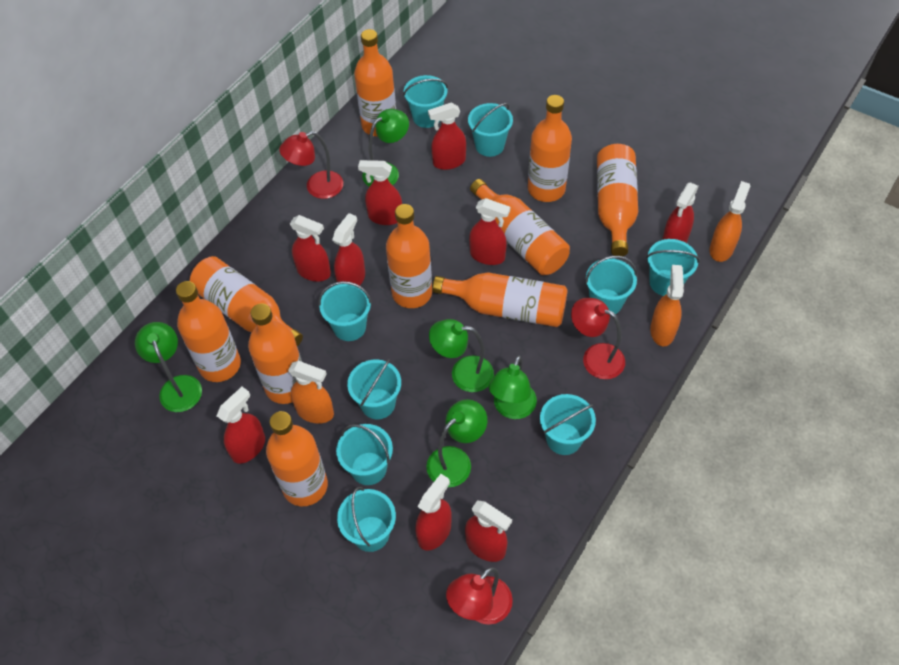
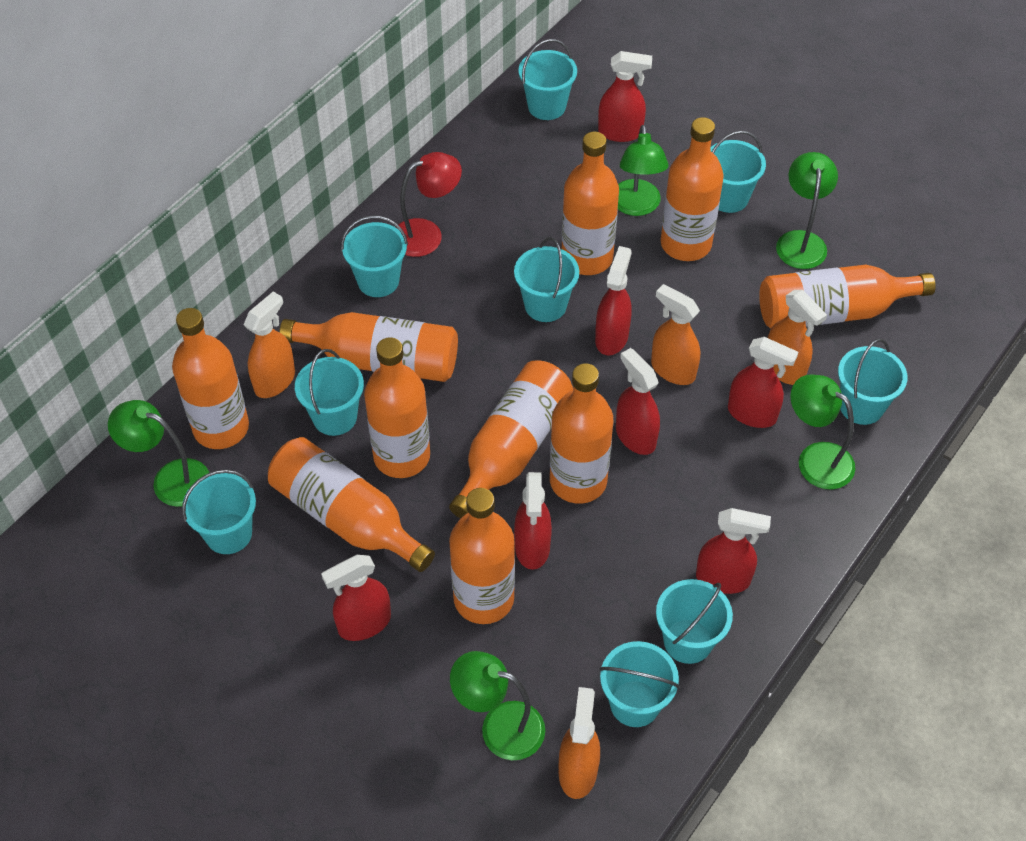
orange spray bottle: [288,361,334,424] [650,265,684,346] [710,181,750,262] = 3 -> [244,292,295,398] [559,687,600,799] [651,284,700,385] [768,290,827,385] = 4
red lamp: [279,131,343,199] [446,567,513,625] [571,298,625,379] = 3 -> [396,152,462,257] = 1
red spray bottle: [217,387,265,464] [290,215,331,281] [332,213,365,286] [358,160,402,225] [415,474,452,551] [428,103,466,170] [465,500,512,562] [469,198,510,265] [662,183,699,243] = 9 -> [321,555,391,641] [514,472,552,570] [595,246,632,355] [598,51,652,142] [616,348,660,455] [696,508,771,594] [728,337,798,428] = 7

